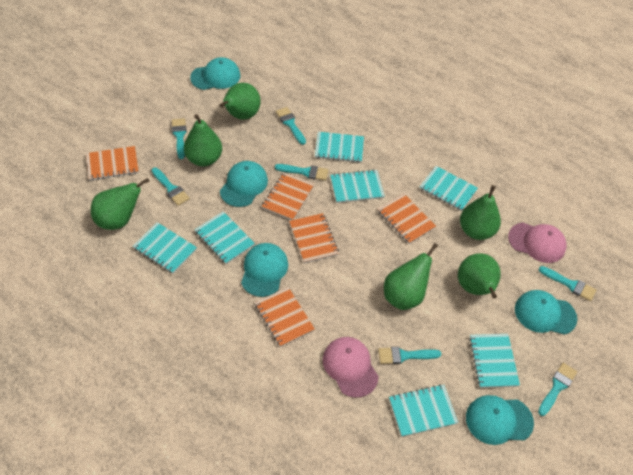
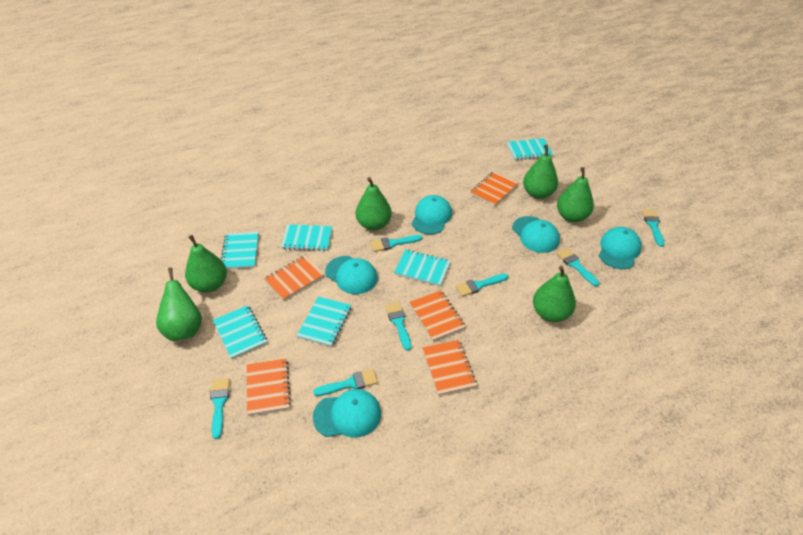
pink cap: [323,337,379,398] [508,223,567,263] = 2 -> none = 0
turquoise notebook: [133,222,197,274] [195,211,255,264] [315,132,364,163] [330,169,385,203] [389,384,458,437] [420,166,478,211] [469,334,520,388] = 7 -> [213,305,267,359] [221,232,259,269] [281,224,332,251] [297,296,351,347] [394,249,451,287] [507,138,553,160] = 6

